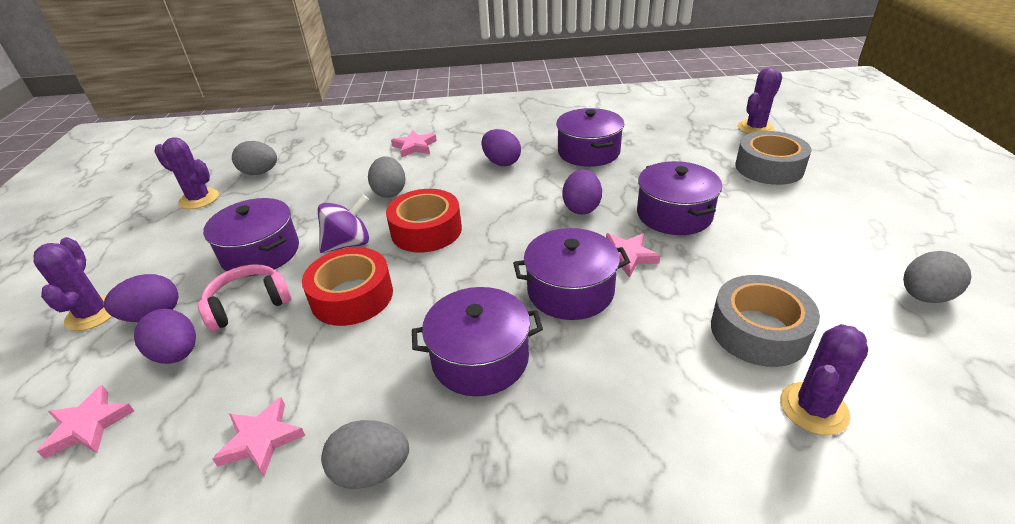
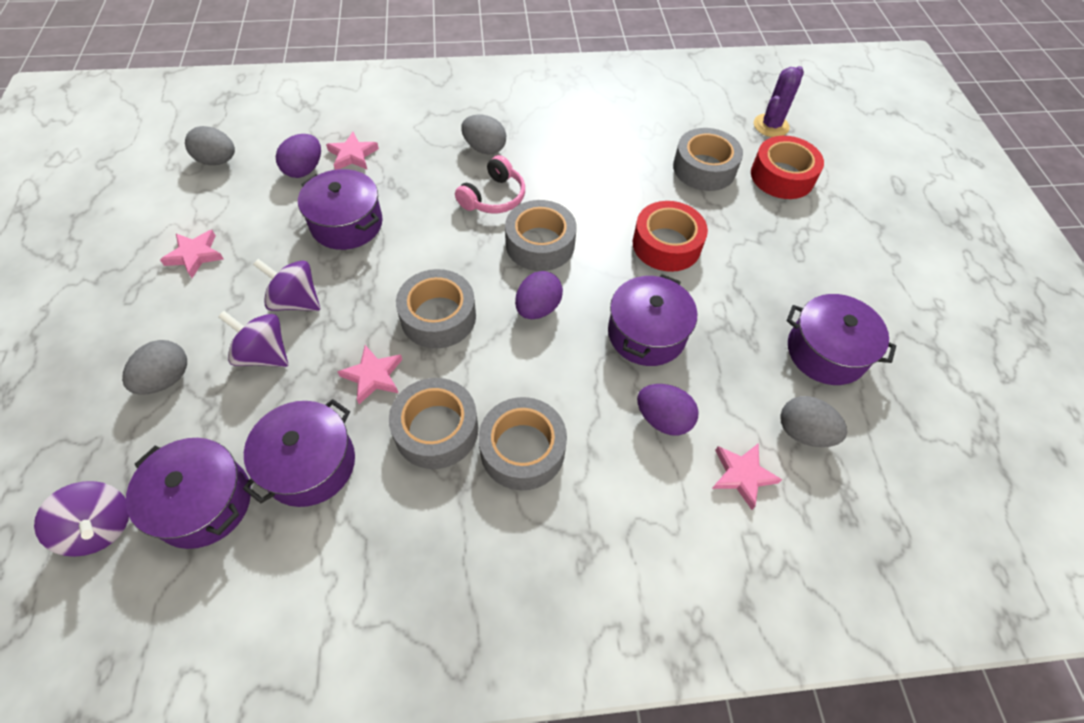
grey tape: [711,275,820,367] [735,131,812,185] = 2 -> [389,378,478,469] [396,269,476,348] [479,397,567,490] [505,200,577,271] [673,128,743,191] = 5
purple cactus: [34,237,113,331] [154,137,219,209] [738,68,782,134] [780,324,868,435] = 4 -> [754,66,804,137] = 1
purple egg: [104,274,178,322] [134,309,196,364] [482,129,521,166] [562,169,602,215] = 4 -> [276,134,321,178] [515,271,563,319] [637,384,699,436] = 3
purple spinning top: [318,195,369,253] = 1 -> [34,481,129,557] [218,311,288,367] [253,259,320,311] = 3

